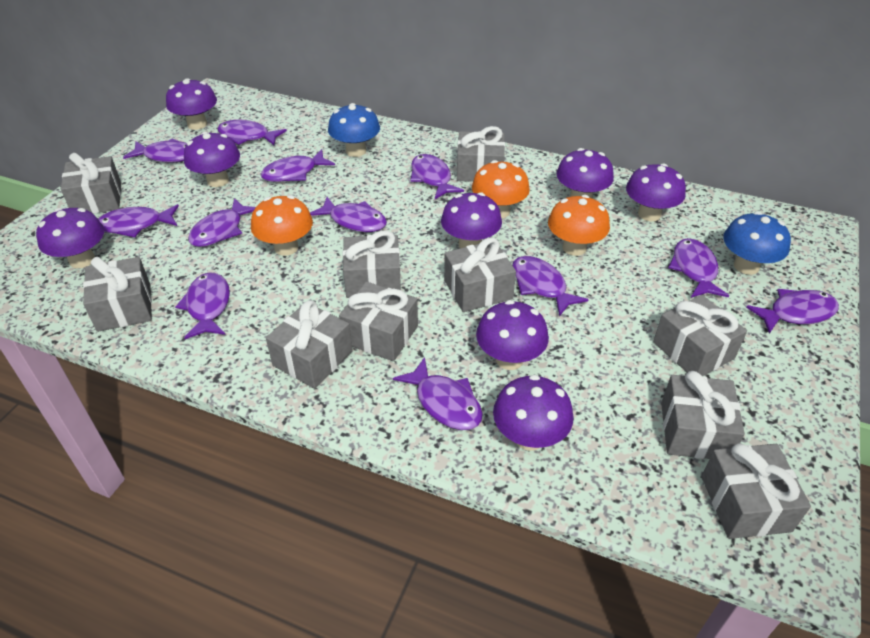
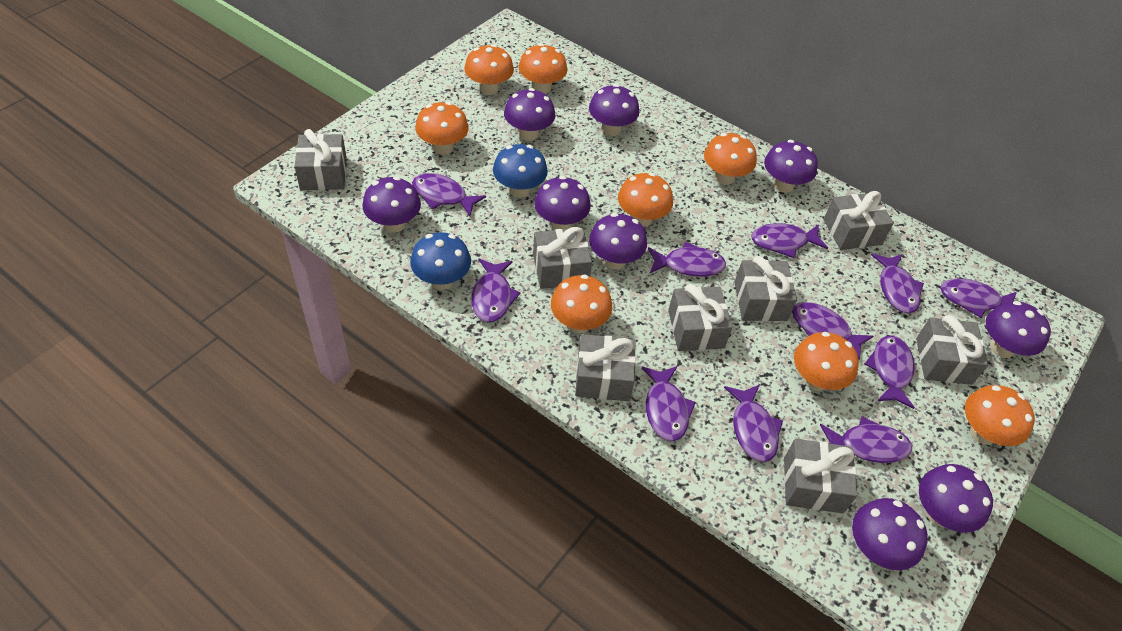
grey gift: [61,153,121,214] [83,257,152,332] [266,300,353,389] [339,281,418,361] [342,231,401,298] [444,237,516,312] [457,126,505,182] [653,295,747,376] [661,371,745,459] [701,443,811,539] = 10 -> [294,129,347,190] [533,227,592,289] [575,334,636,401] [668,284,732,351] [734,256,797,321] [784,439,857,513] [824,191,894,250] [916,315,989,385] = 8
orange mushroom: [251,195,313,256] [472,160,530,218] [548,195,610,256] = 3 -> [415,102,469,155] [464,44,514,95] [519,43,567,94] [551,275,612,333] [618,173,673,227] [704,133,757,185] [794,332,859,391] [965,385,1035,446] = 8
purple fish: [98,204,179,237] [123,138,187,163] [175,272,230,339] [188,198,256,247] [217,120,287,145] [261,149,335,182] [310,197,387,232] [393,357,483,430] [410,154,464,199] [512,256,589,317] [668,238,729,298] [746,289,839,334] = 12 -> [412,173,486,216] [471,259,521,323] [641,366,696,442] [648,242,726,277] [724,384,783,462] [751,223,828,258] [792,302,873,360] [820,416,912,463] [865,336,915,409] [871,253,924,313] [940,278,1017,318] = 11
purple mushroom: [36,208,104,268] [166,78,217,130] [184,132,240,187] [441,192,502,248] [476,300,549,370] [493,375,573,451] [556,148,614,198] [626,163,686,221] = 8 -> [362,177,421,233] [504,88,555,141] [534,176,591,230] [589,84,639,136] [589,213,647,269] [764,140,818,193] [852,498,928,570] [919,464,993,533] [986,301,1051,358] = 9

